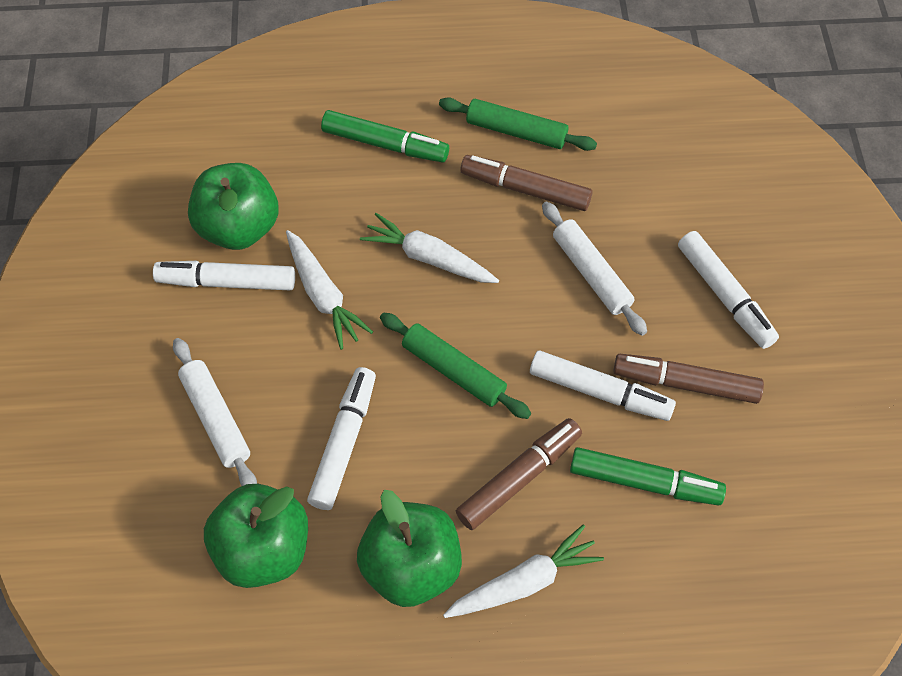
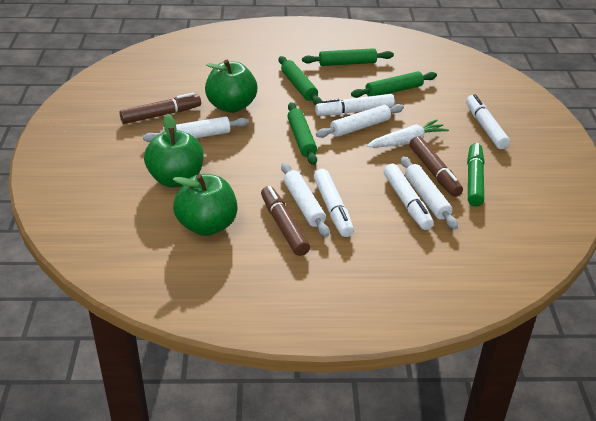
green marker: [321,110,449,163] [570,447,726,505] = 2 -> [467,143,485,206] = 1
green rolling pin: [380,313,531,419] [439,97,597,151] = 2 -> [279,56,322,105] [287,102,317,165] [302,48,394,66] [351,71,437,98] = 4
white carrot: [286,230,373,350] [360,213,499,283] [443,524,604,618] = 3 -> [366,119,449,148] = 1
white rolling pin: [173,338,257,486] [542,202,647,336] = 2 -> [143,117,249,142] [281,163,329,237] [316,104,404,138] [401,157,458,229] = 4

